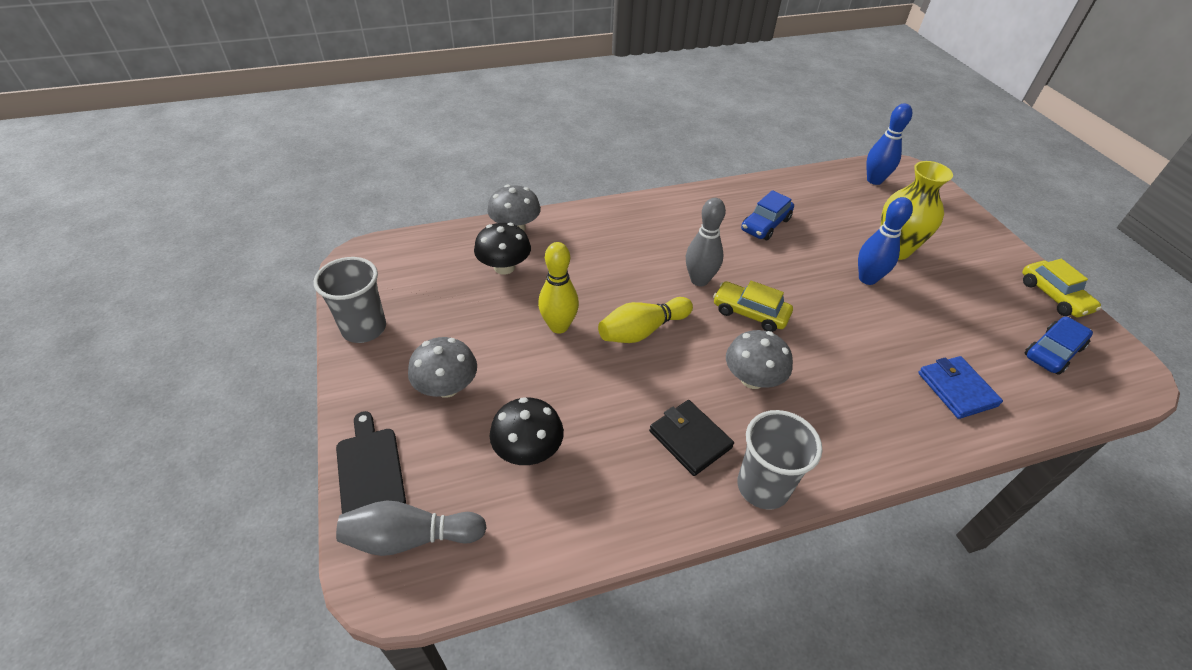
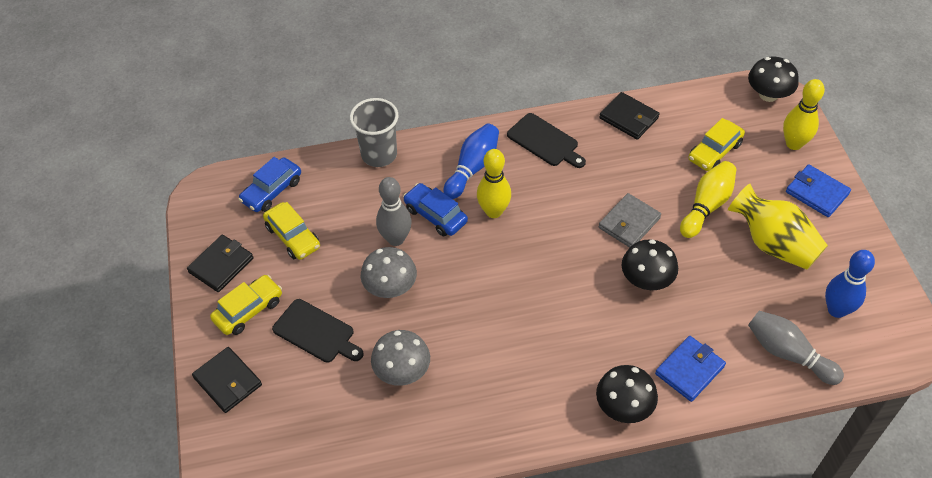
black cutting board: [336,411,406,514] = 1 -> [272,299,363,363] [507,113,586,168] = 2
black mushroom: [474,223,531,275] [490,397,564,465] = 2 -> [596,365,658,423] [622,239,678,290] [748,57,799,102] = 3
black wallet: [649,400,734,476] = 1 -> [187,235,253,292] [192,347,262,413] [599,92,660,140] = 3
blue wallet: [918,356,1003,419] = 1 -> [655,336,726,402] [786,164,851,217] = 2
grey cup: [314,257,386,343] [737,410,822,510] = 2 -> [350,98,398,167] = 1
grey mushroom: [408,337,477,398] [487,185,541,231] [726,330,793,389] = 3 -> [361,247,417,298] [371,330,430,386] = 2
grey wallet: none = 0 -> [598,193,661,248] = 1
yellow bowling pin: [538,242,579,334] [598,297,693,343] = 2 -> [477,149,511,218] [680,161,736,238] [783,79,825,150] = 3
yellow car: [713,281,793,332] [1022,259,1102,317] = 2 -> [210,275,282,335] [263,202,320,260] [688,118,745,171] = 3

